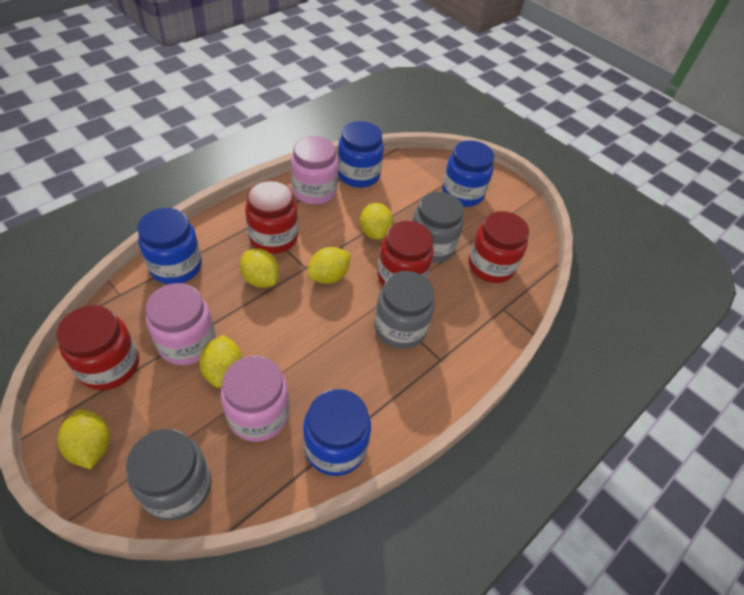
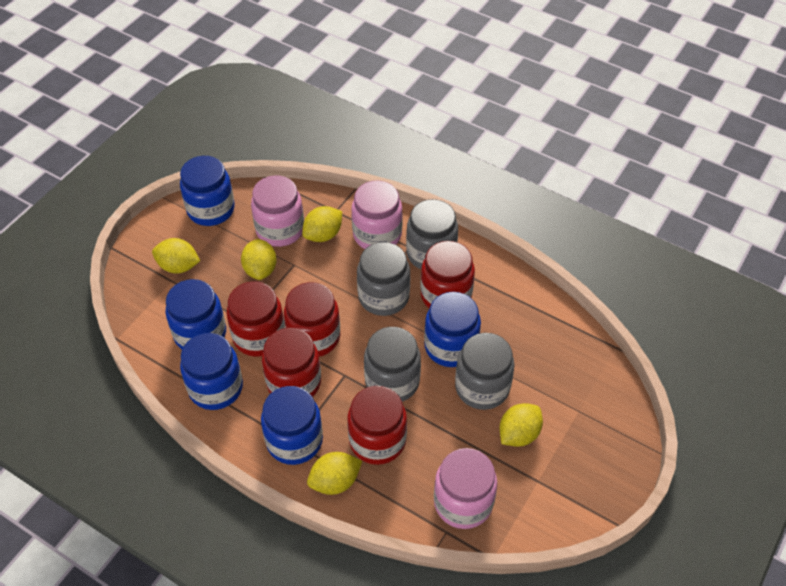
blue jar: [138,208,202,284] [303,389,371,476] [338,121,384,188] [442,140,494,207] = 4 -> [166,279,226,350] [180,156,235,226] [180,333,243,410] [261,386,323,465] [424,292,481,367] = 5
grey jar: [126,429,212,520] [374,271,435,349] [412,192,464,263] = 3 -> [357,242,410,316] [364,327,421,402] [406,199,458,269] [455,333,515,410] = 4
red jar: [57,305,139,390] [245,181,298,254] [378,221,434,285] [469,211,529,283] = 4 -> [227,281,285,357] [262,328,321,397] [284,282,340,357] [347,386,407,465] [420,241,475,309] = 5

